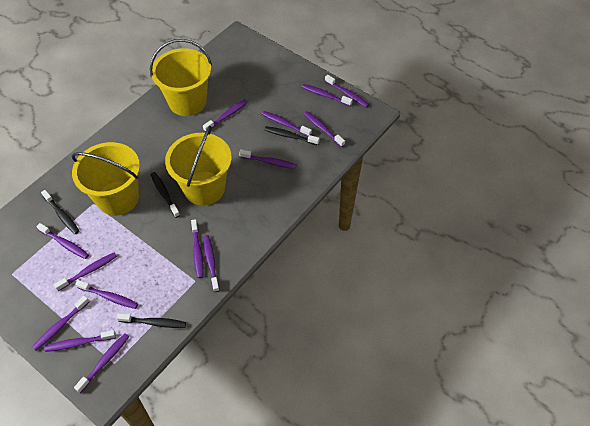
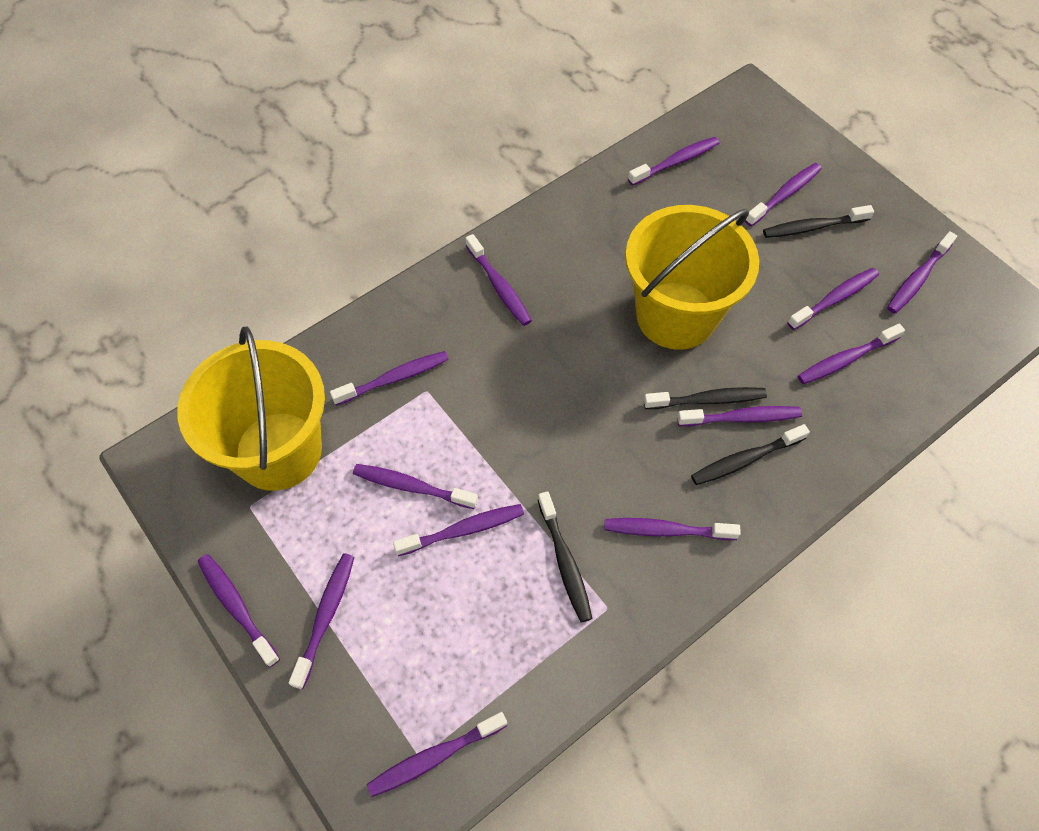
yellow bucket: [72,142,140,216] [150,39,212,116] [165,126,232,206] = 3 -> [177,327,325,491] [625,205,759,350] = 2

